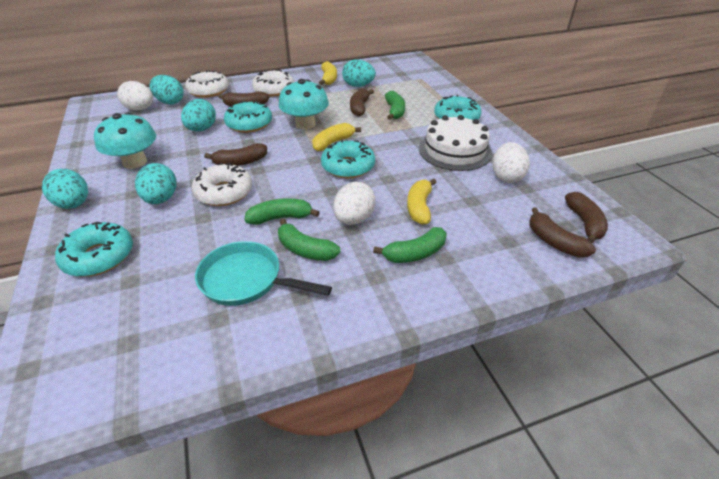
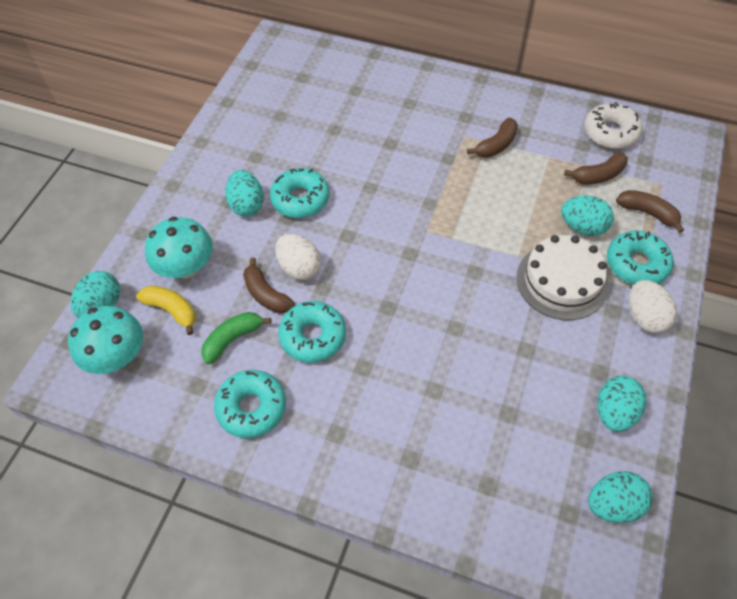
brown banana: [204,143,267,166] [218,91,269,107] [350,88,374,117] [530,207,596,258] [565,192,608,243] = 5 -> [243,257,295,314] [467,118,518,158] [564,152,628,184] [616,190,684,233] = 4
green banana: [244,198,320,225] [278,219,340,261] [373,227,447,263] [385,91,405,120] = 4 -> [201,312,271,364] = 1
turquoise pan: [195,241,332,306] = 1 -> none = 0
white donut: [185,70,229,98] [192,163,252,206] [252,70,294,97] = 3 -> [584,102,643,149] = 1
white egg: [117,81,153,110] [334,182,376,225] [492,142,530,183] = 3 -> [275,234,321,280] [629,280,677,333] = 2
yellow banana: [312,123,361,152] [319,61,337,85] [407,178,436,225] = 3 -> [136,286,196,335] = 1

